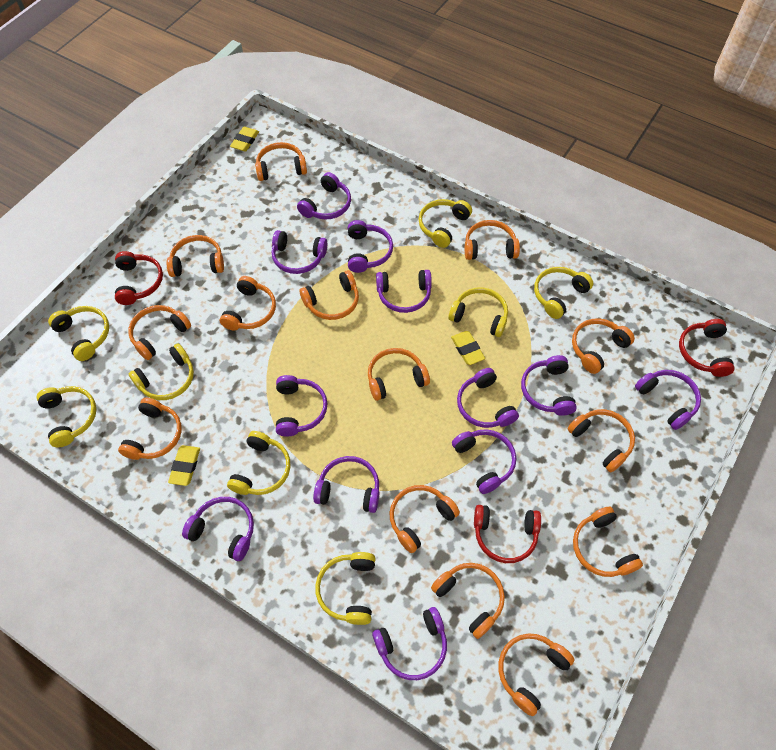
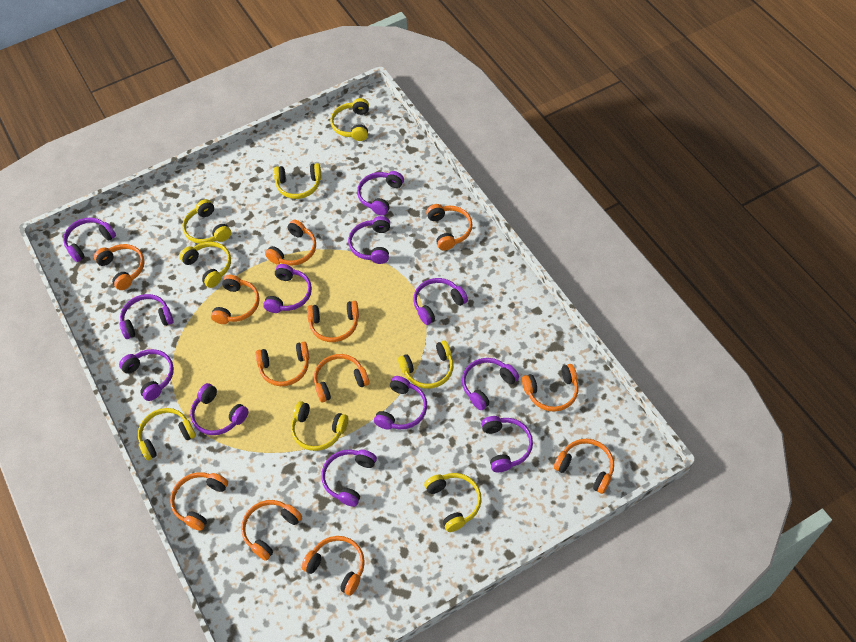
orange headphones: [118,397,182,460] [128,305,191,360] [167,235,224,277] [220,276,276,331] [255,142,307,181] [300,270,359,320] [368,348,430,401] [390,485,460,553] [431,563,505,639] [465,220,520,260] [498,633,575,716] [568,409,635,472] [572,318,635,374] [573,506,643,577] = 14 -> [94,244,145,290] [170,472,228,531] [211,275,260,324] [241,500,302,561] [256,342,309,386] [265,220,316,266] [301,536,365,595] [307,301,359,342] [314,354,370,402] [426,204,473,251] [522,364,579,412] [554,439,614,494] = 12
red headphones: [115,251,163,305] [474,505,541,563] [679,319,735,377] = 3 -> none = 0
yellow eraser: [168,445,200,486] [230,127,259,152] [451,331,485,365] = 3 -> none = 0

